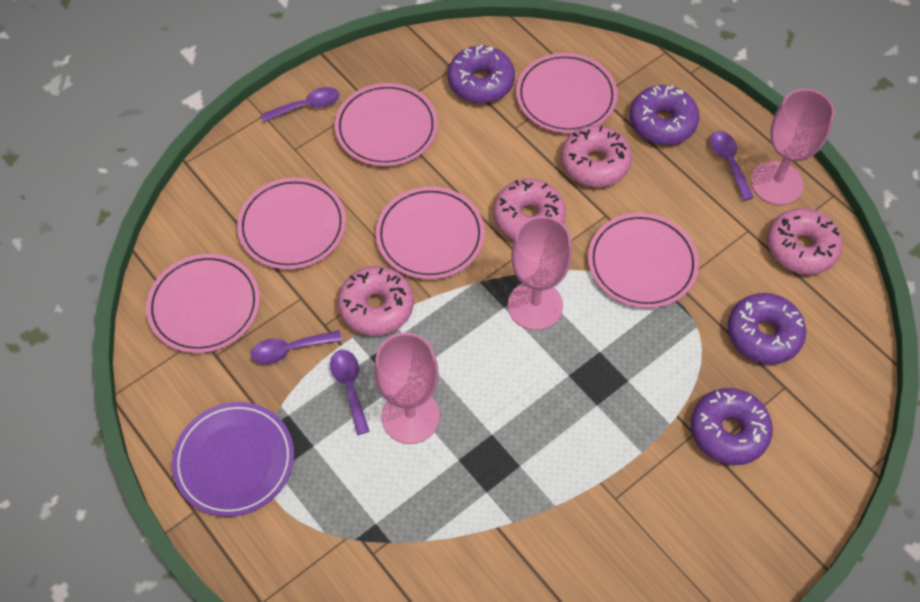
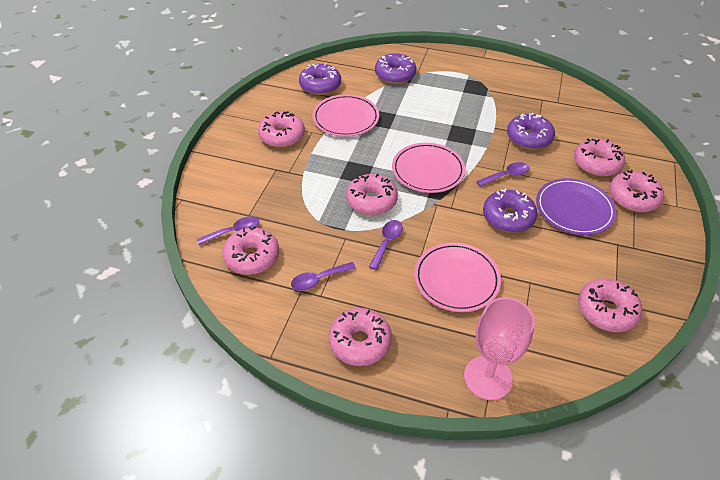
pink donut: [338,266,414,336] [493,179,566,240] [561,125,632,187] [767,208,843,275] = 4 -> [222,226,279,275] [258,111,305,148] [329,308,392,366] [346,174,398,215] [574,138,625,177] [578,278,642,332] [609,170,664,212] = 7
pink goblet: [374,333,440,444] [508,216,572,330] [751,89,835,205] = 3 -> [464,297,535,400] = 1
pink plate: [146,254,260,353] [237,177,346,270] [335,83,438,166] [376,186,485,280] [516,53,618,133] [588,213,699,308] = 6 -> [312,94,379,137] [392,143,465,193] [414,243,501,312] = 3

